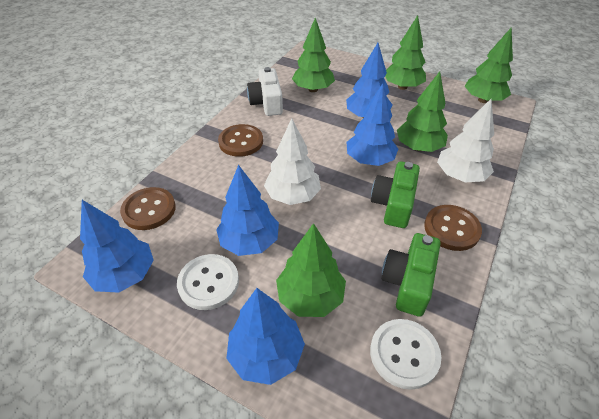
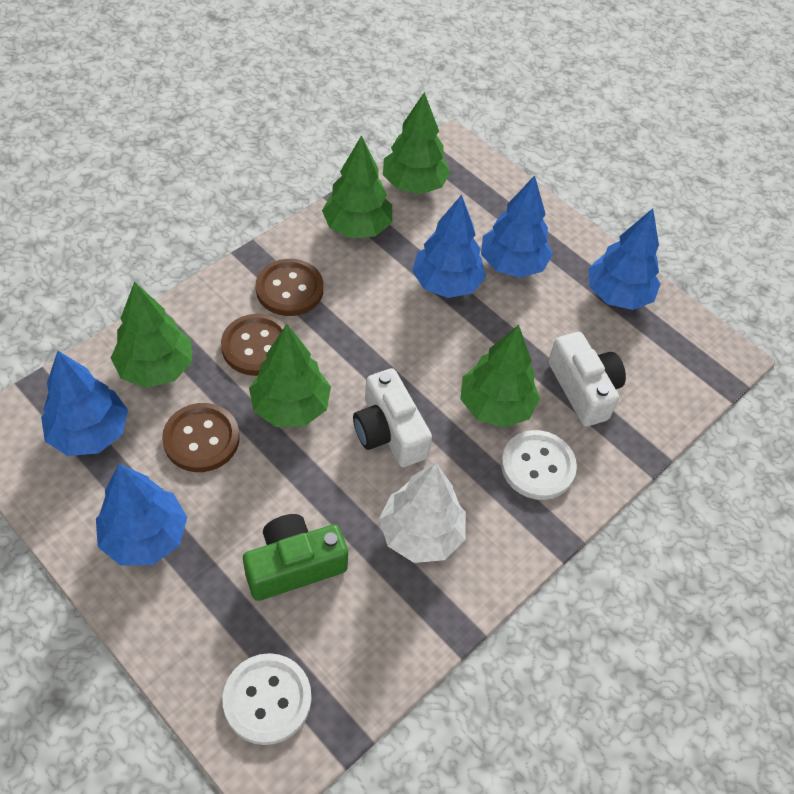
green camera: [371,161,420,228] [381,233,441,317] = 2 -> [243,514,348,601] = 1
white camera: [247,67,283,116] = 1 -> [353,368,432,467] [548,332,626,427] = 2
white tree: [264,118,321,205] [437,99,494,183] = 2 -> [379,462,466,563] = 1

